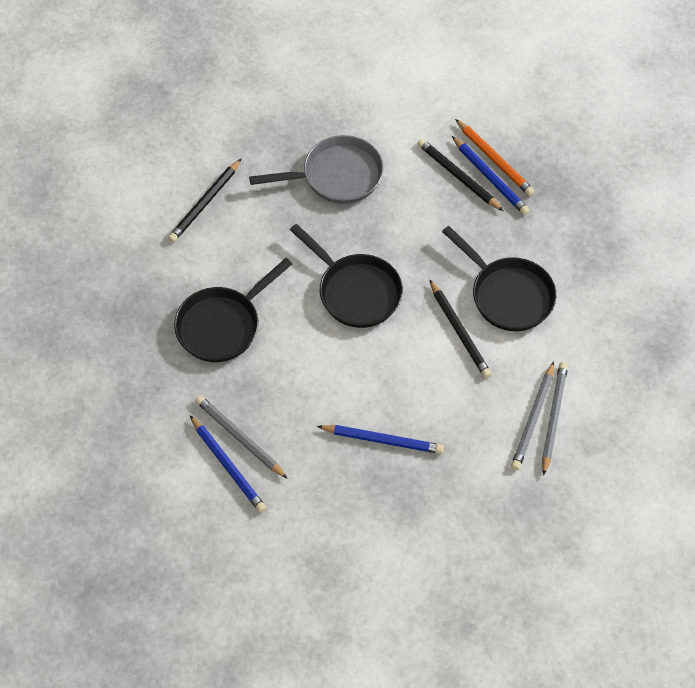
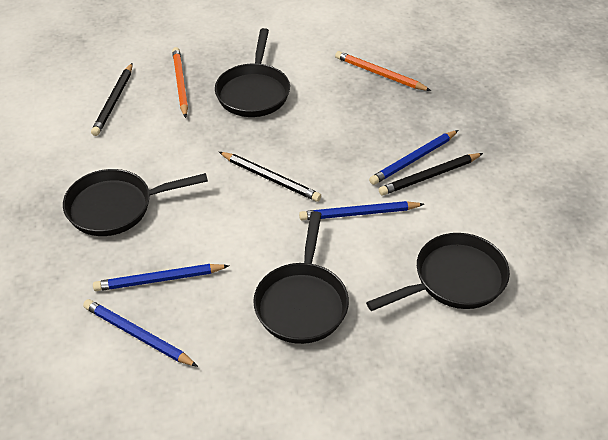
black pan: [174,258,292,362] [290,224,403,328] [442,226,556,331] = 3 -> [63,169,208,236] [215,28,290,117] [253,211,349,344] [366,233,510,311] = 4
blue pencil: [190,415,266,513] [317,425,444,454] [452,136,530,215] = 3 -> [83,299,198,367] [93,264,229,291] [299,201,424,220] [369,130,458,185] = 4
grey pan: [249,135,384,204] = 1 -> none = 0
grey pencil: [195,395,288,479] [511,362,554,470] [542,362,568,476] = 3 -> none = 0
orange pencil: [455,119,535,196] = 1 -> [172,47,188,118] [335,51,431,91] = 2

